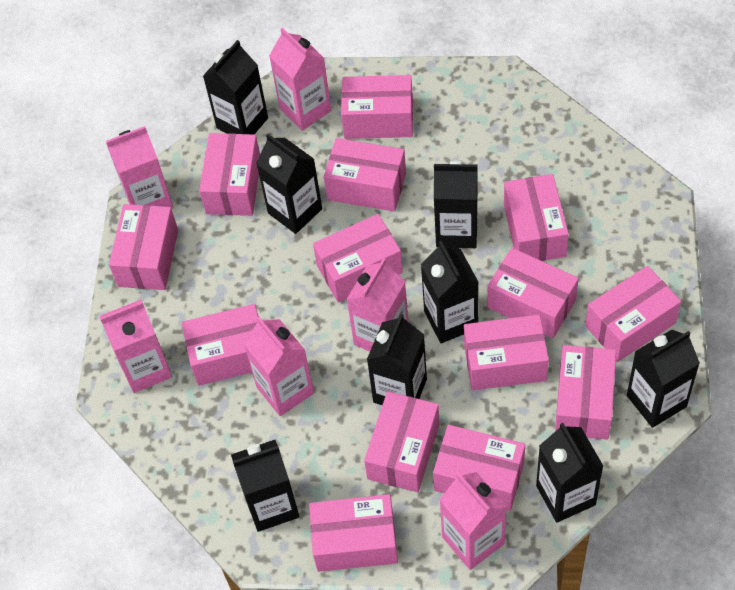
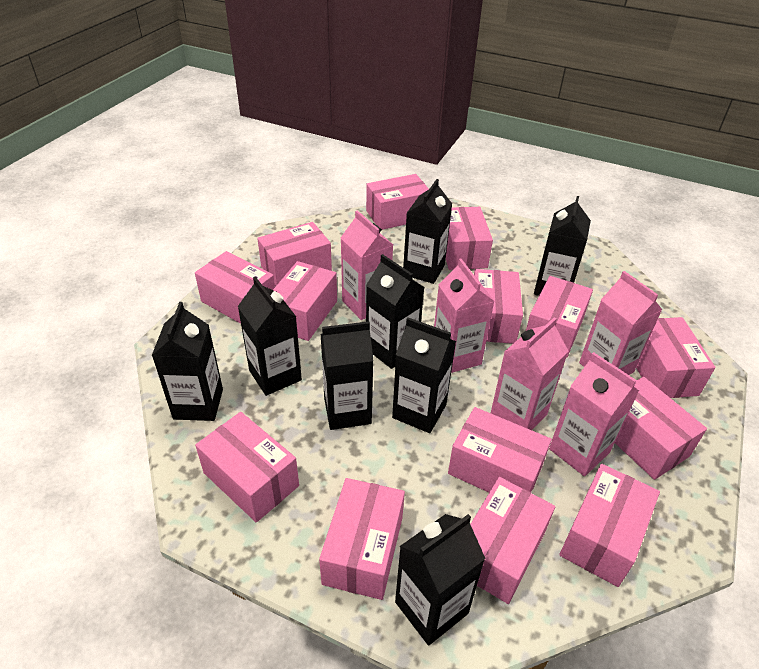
pink carton: [100,300,172,393] [106,126,173,208] [243,317,314,416] [269,28,331,131] [346,258,408,352] [439,472,507,570] = 6 -> [341,210,393,320] [434,259,495,373] [491,318,569,430] [549,352,639,476] [579,271,662,375] = 5

